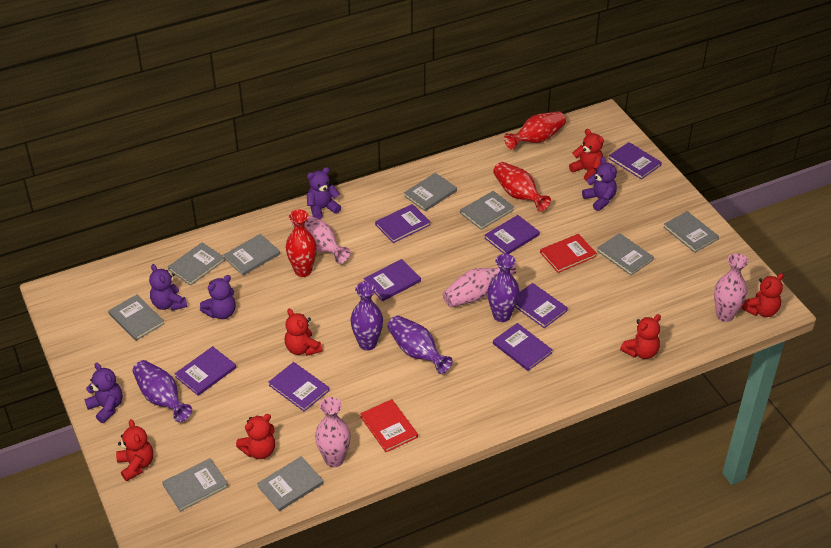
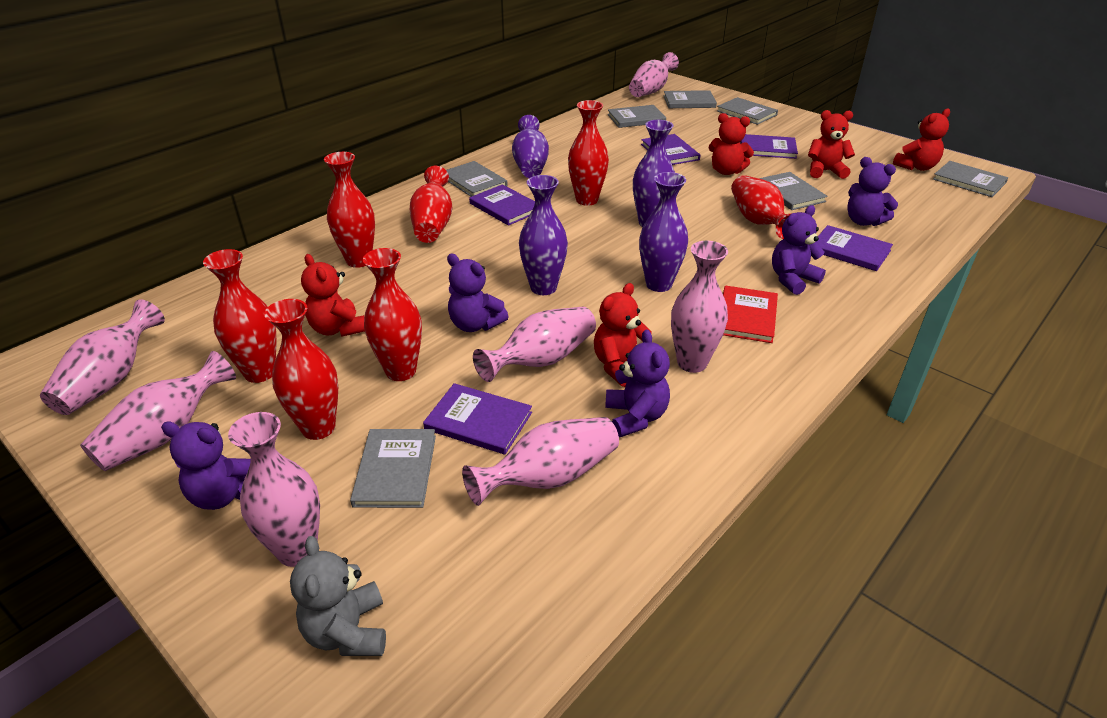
grey book: [108,294,165,341] [162,458,229,512] [168,242,225,286] [223,234,280,276] [257,456,324,511] [404,173,457,211] [460,191,514,230] [597,233,654,276] [663,211,719,253] = 9 -> [350,429,436,508] [446,161,508,197] [608,105,666,128] [664,90,717,108] [717,97,778,125] [759,172,828,210] [933,161,1008,197] = 7
grey teddy bear: none = 0 -> [290,536,386,656] = 1
pink vase: [292,216,351,264] [315,397,351,467] [443,265,516,308] [714,253,748,322] = 4 -> [40,299,165,415] [80,351,236,471] [228,412,320,567] [462,417,619,506] [473,307,596,382] [629,52,679,97] [671,241,728,373] = 7
purple book: [175,346,236,396] [268,362,330,412] [363,259,421,301] [375,204,430,243] [484,215,540,254] [493,323,553,371] [515,283,568,328] [609,142,662,179] = 8 -> [423,383,532,454] [469,184,535,226] [641,134,700,165] [741,134,798,159] [816,225,893,271] = 5
red book: [360,399,418,452] [540,234,597,273] = 2 -> [723,286,778,343] = 1
red teddy bear: [116,419,153,481] [236,414,275,459] [285,309,323,356] [569,129,604,181] [620,314,661,359] [741,273,784,317] = 6 -> [301,254,365,337] [594,283,652,387] [709,113,754,175] [808,110,855,179] [893,108,950,171] = 5
red vase: [286,210,317,277] [493,162,551,212] [504,111,566,150] = 3 -> [203,249,276,383] [264,299,338,440] [324,152,375,268] [363,248,422,381] [410,166,452,243] [568,100,609,206] [731,175,790,239] = 7

